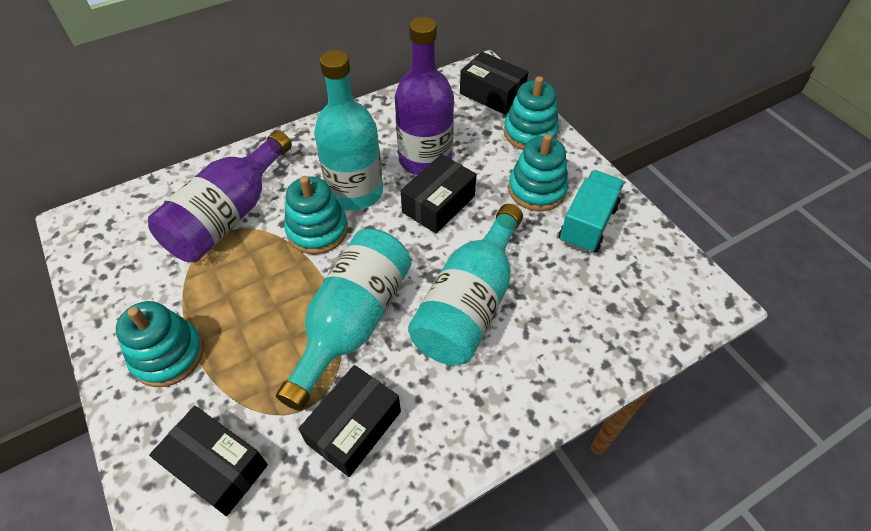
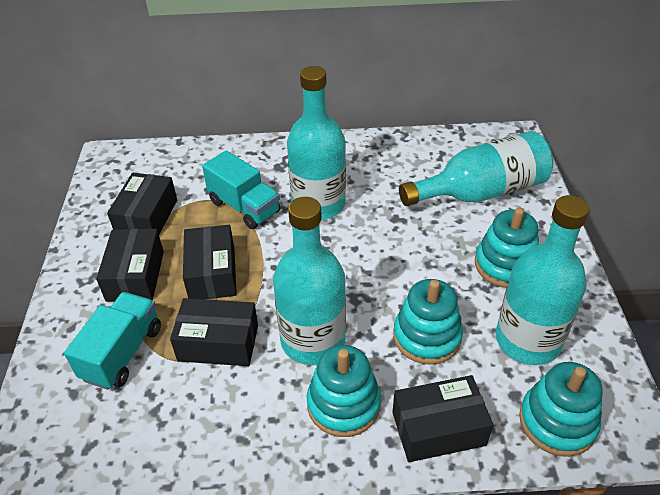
black box: [149,406,268,516] [298,365,401,477] [401,154,477,234] [460,52,528,115] = 4 -> [96,229,164,302] [107,173,177,234] [170,298,258,366] [183,225,237,299] [392,375,493,462] = 5
purple bottle: [148,130,292,262] [395,17,454,175] = 2 -> none = 0
turquoise bottle: [276,229,411,411] [314,50,383,211] [408,204,523,366] = 3 -> [273,197,346,365] [287,66,346,220] [399,131,553,206] [496,195,589,365] = 4
turquoise truck: [559,170,624,253] = 1 -> [64,292,161,390] [202,150,281,229] = 2

